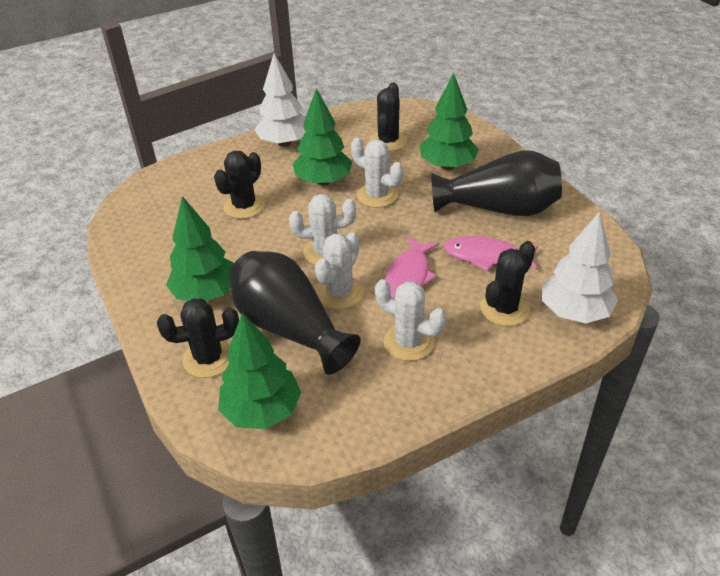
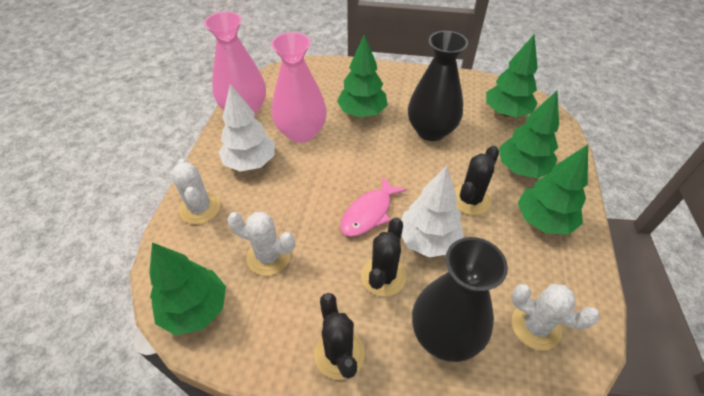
black cactus: [157,298,239,378] [214,151,265,219] [370,83,407,152] [480,241,535,326] = 4 -> [314,293,365,380] [361,217,406,296] [455,146,499,215] = 3
green tree: [166,196,234,301] [218,312,301,429] [293,88,352,186] [420,73,479,170] = 4 -> [149,242,226,336] [337,35,388,117] [486,34,538,117] [499,91,559,178] [518,145,588,235] = 5
pink fish: [385,237,439,298] [443,236,538,271] = 2 -> [340,177,407,237] = 1
pink vase: none = 0 -> [204,12,266,116] [271,32,327,143] = 2
white cactus: [289,194,356,265] [315,232,364,309] [351,138,403,208] [375,279,446,361] = 4 -> [172,159,220,224] [227,212,295,276] [511,284,600,350] = 3

